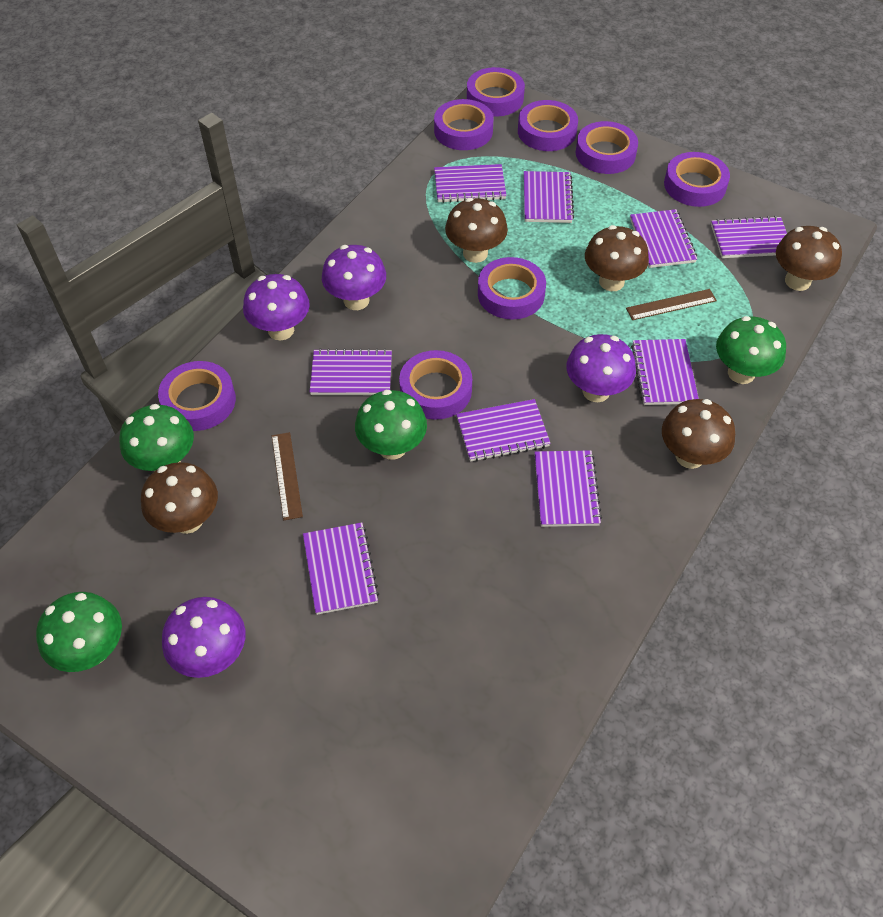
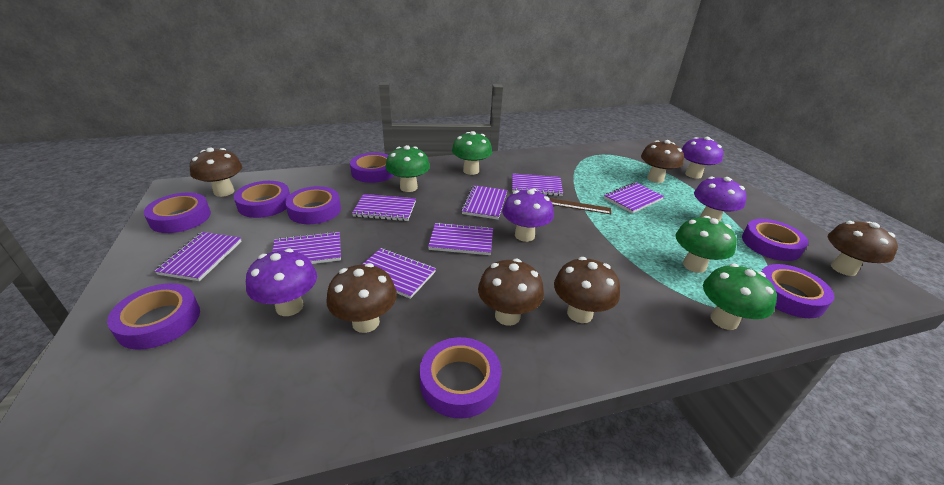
brown mushroom: [141,462,218,534] [445,198,508,263] [585,225,649,291] [662,399,735,469] [776,226,842,291] = 5 -> [190,148,242,197] [326,263,397,333] [478,259,544,326] [554,257,620,323] [641,140,684,183] [828,221,898,276] = 6
brown ruler: [272,432,303,520] [626,289,717,320] = 2 -> [550,198,611,214] = 1
purple notebook: [303,522,379,615] [309,348,392,395] [434,164,507,203] [456,399,550,462] [524,171,574,223] [534,450,602,527] [630,209,697,268] [631,339,699,405] [711,216,787,258] = 9 -> [155,232,242,281] [272,231,341,264] [352,194,416,221] [362,248,436,299] [428,222,493,255] [461,185,507,219] [512,173,563,196] [604,182,664,213] = 8

